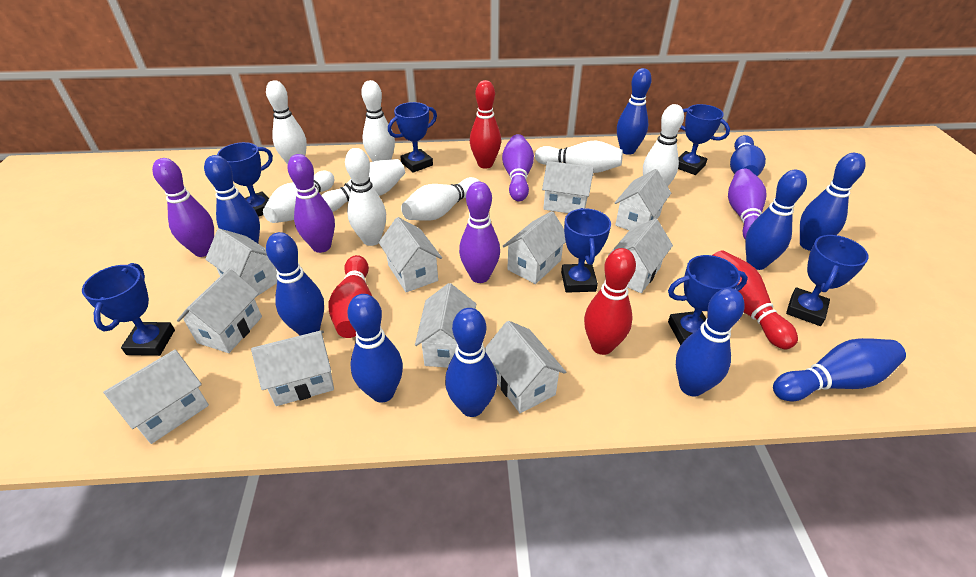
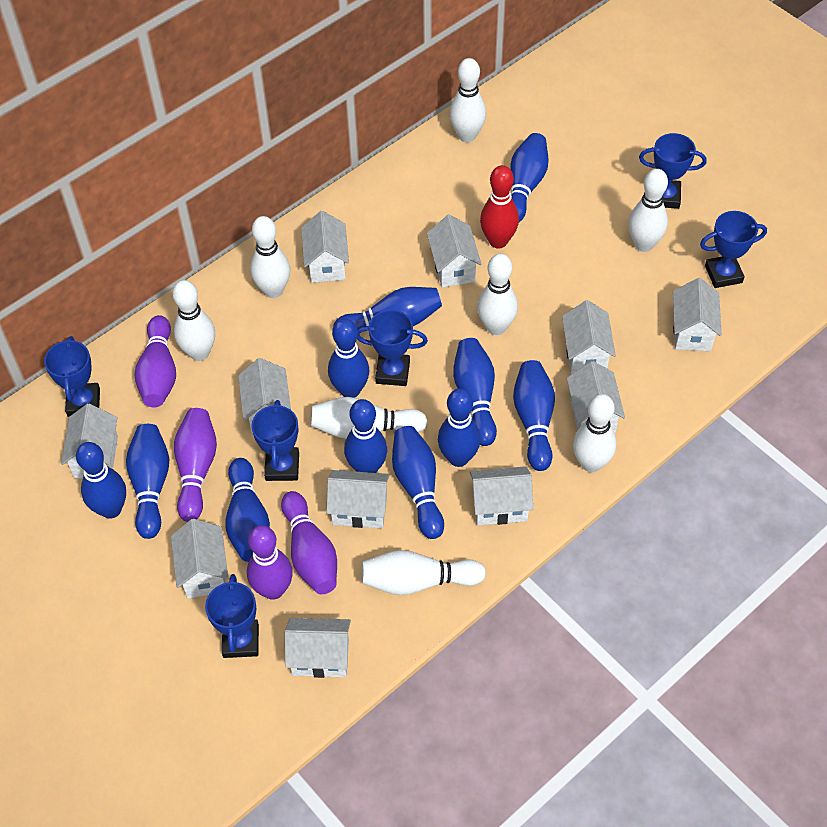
blue bowling pin: [204,155,260,243] [266,232,324,335] [347,294,403,403] [445,308,497,417] [617,68,652,155] [676,288,745,397] [730,135,766,176] [745,170,807,270] [773,338,906,401] [800,153,866,251] = 10 -> [76,442,126,519] [126,424,169,539] [225,458,270,562] [328,318,370,398] [333,287,442,330] [344,399,387,473] [392,426,444,539] [438,388,481,467] [453,338,497,446] [511,133,549,222] [513,360,555,471] = 11
blue trophy: [82,263,175,356] [217,142,273,217] [388,102,437,173] [561,208,611,293] [668,255,748,345] [678,104,730,175] [786,235,869,326] = 7 -> [44,336,100,417] [205,574,259,658] [251,400,299,481] [357,310,428,386] [639,133,707,209] [700,211,767,288] = 6
purple bowling pin: [152,158,214,257] [288,154,335,253] [459,182,500,283] [502,134,534,201] [728,169,767,240] = 5 -> [135,315,176,407] [174,408,217,522] [247,525,293,600] [281,491,337,594] = 4
red bowling pin: [328,255,372,338] [470,80,501,169] [584,248,636,355] [712,250,798,349] = 4 -> [480,165,519,249] = 1

